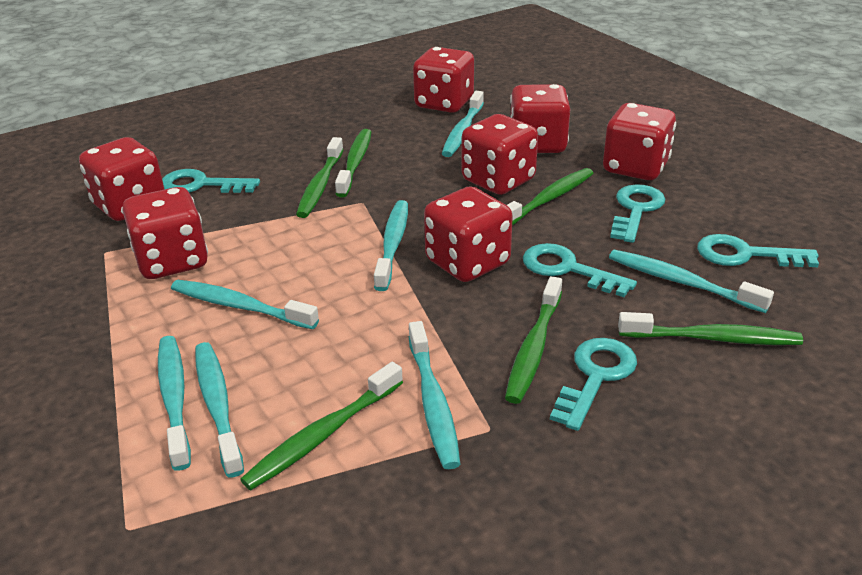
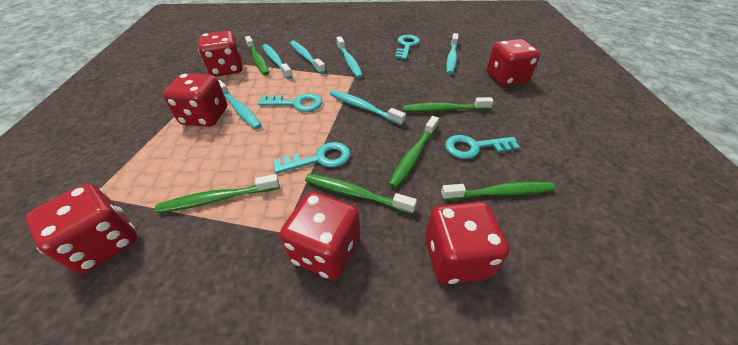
red dice: [79,137,164,221] [122,187,208,279] [413,47,474,113] [424,186,513,282] [462,114,538,195] [510,84,570,153] [603,103,676,180] = 7 -> [26,184,137,274] [163,73,227,127] [198,31,242,77] [280,192,360,280] [425,202,509,284] [487,39,540,86] = 6
turquoise key: [162,169,260,193] [523,243,637,297] [550,338,637,431] [610,184,665,243] [697,234,819,267] = 5 -> [258,94,322,112] [274,142,350,174] [395,35,420,60] [445,135,520,159] = 4
turquoise toothbrush: [158,336,191,471] [171,280,319,329] [195,342,244,477] [374,200,408,291] [409,321,460,469] [441,91,484,157] [609,250,774,313] = 7 -> [218,80,262,129] [262,44,293,79] [290,41,326,74] [330,90,406,125] [336,36,363,78] [446,33,459,75] = 6

